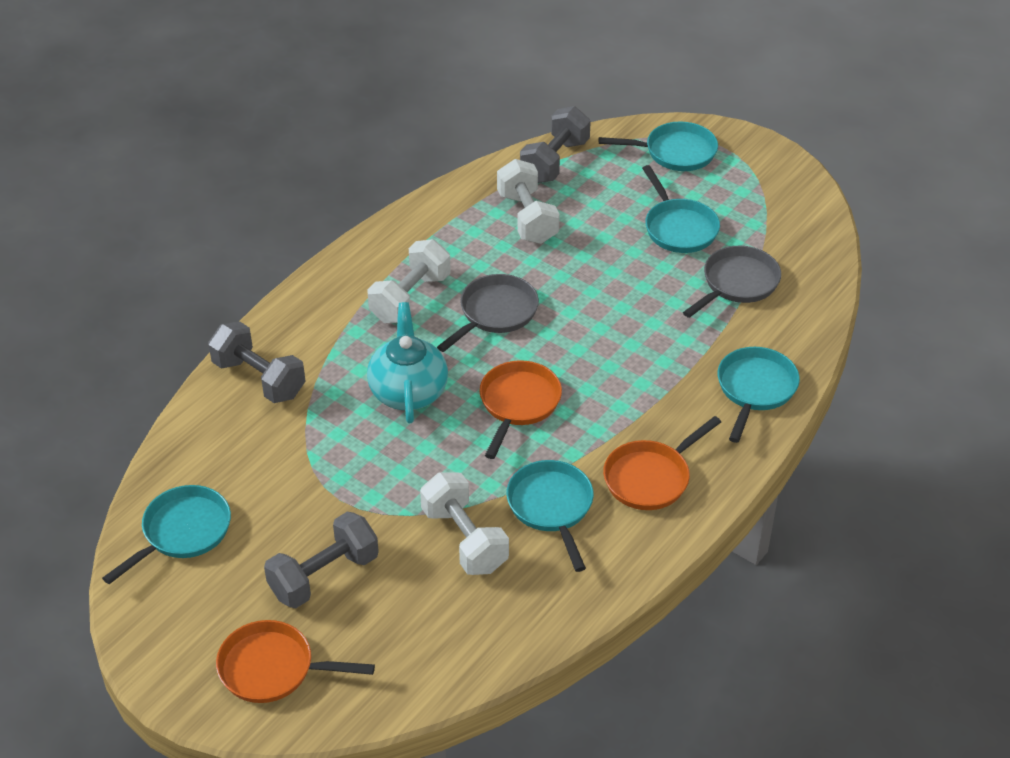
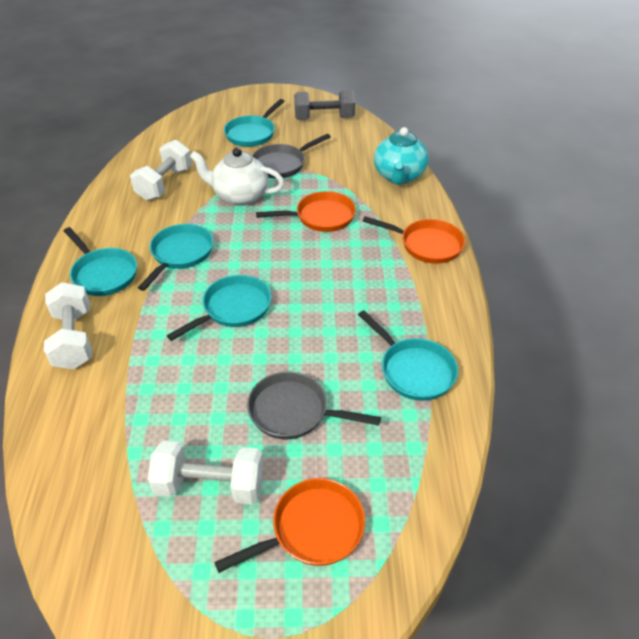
grey dumbbell: [208,321,306,403] [264,512,379,608] [520,106,591,183] = 3 -> [294,89,355,120] = 1
white teapot: none = 0 -> [190,148,285,206] = 1

